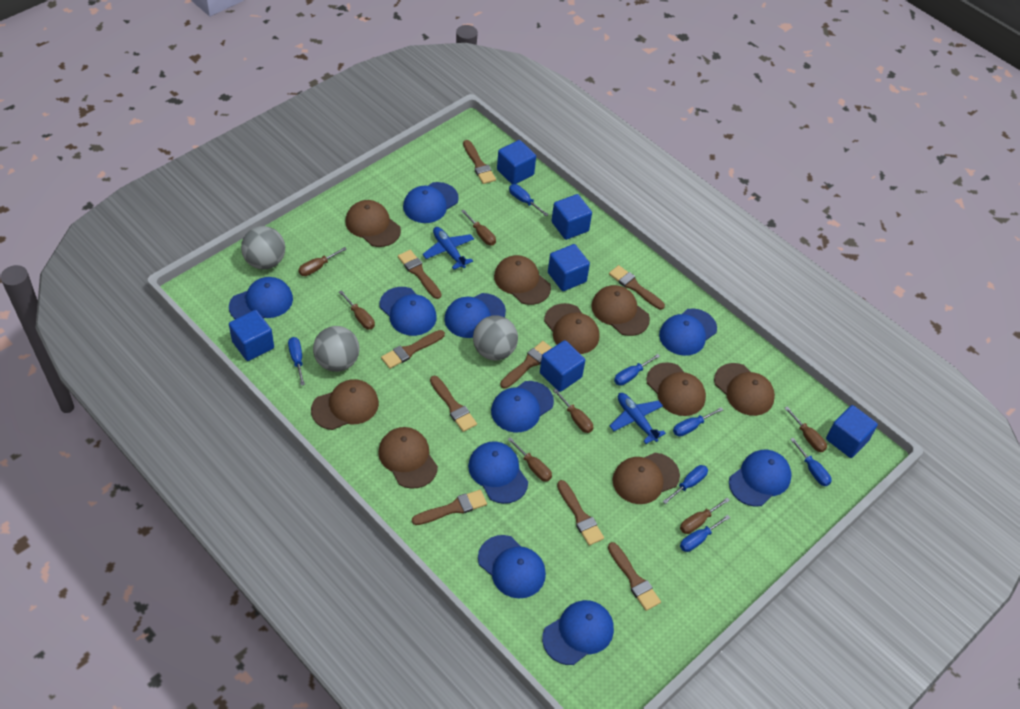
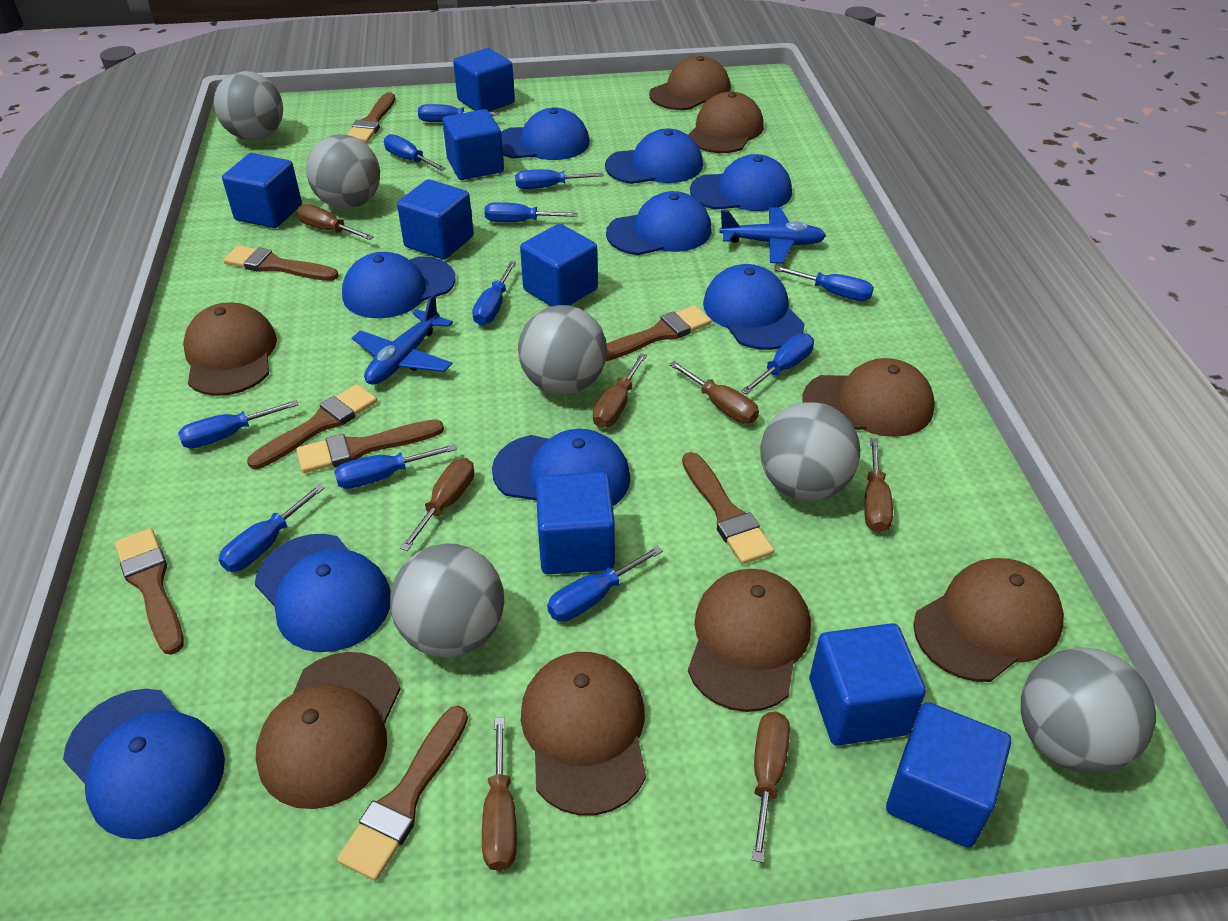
blue cap: [229,277,293,319] [380,287,437,336] [403,182,459,223] [444,293,506,338] [468,441,528,504] [478,535,546,598] [491,381,554,432] [542,600,614,665] [659,308,717,356] [729,450,791,507] = 10 -> [63,689,225,839] [255,534,391,652] [342,252,456,318] [492,429,631,506] [501,108,590,160] [605,128,703,184] [606,191,711,255] [690,154,792,211] [703,264,805,350] = 9
blue cube: [229,310,274,361] [497,140,536,184] [540,340,585,392] [548,244,590,291] [551,194,592,240] [826,405,878,458] = 6 -> [222,153,302,228] [397,179,474,259] [442,109,504,180] [453,48,515,111] [520,224,598,307] [536,472,615,574] [810,623,926,746] [886,702,1011,848] = 8
blue screwdriver: [288,337,305,386] [509,184,549,216] [614,354,660,386] [663,465,708,504] [673,407,723,437] [680,515,730,552] [790,438,832,486] = 7 -> [178,400,298,448] [219,484,325,572] [334,444,457,489] [384,134,446,171] [418,104,500,122] [472,261,517,325] [484,202,578,222] [515,169,604,189] [547,546,663,621] [741,333,814,394] [774,266,874,301] = 11
brown brush: [381,330,445,369] [398,250,442,299] [412,490,487,525] [430,376,477,432] [463,140,496,184] [500,341,552,389] [557,480,604,546] [608,542,661,611] [609,265,665,310] = 9 -> [115,528,184,655] [223,245,339,281] [247,384,377,469] [297,420,444,473] [337,706,468,881] [347,92,395,143] [606,305,712,361] [682,452,774,564] = 8
brown cap: [311,379,379,430] [345,200,401,247] [378,427,438,489] [494,255,551,305] [544,303,599,354] [591,285,650,336] [613,453,680,504] [646,362,706,416] [714,363,775,416] = 9 -> [183,303,277,396] [256,652,400,809] [521,652,646,816] [649,56,731,110] [688,92,764,153] [688,569,811,712] [802,358,935,437] [913,558,1064,682] = 8
grey ball: [241,226,285,270] [313,326,360,372] [473,315,518,360] = 3 -> [214,71,283,140] [306,134,380,209] [390,543,504,657] [518,305,607,394] [760,402,860,501] [1021,647,1156,774] = 6

